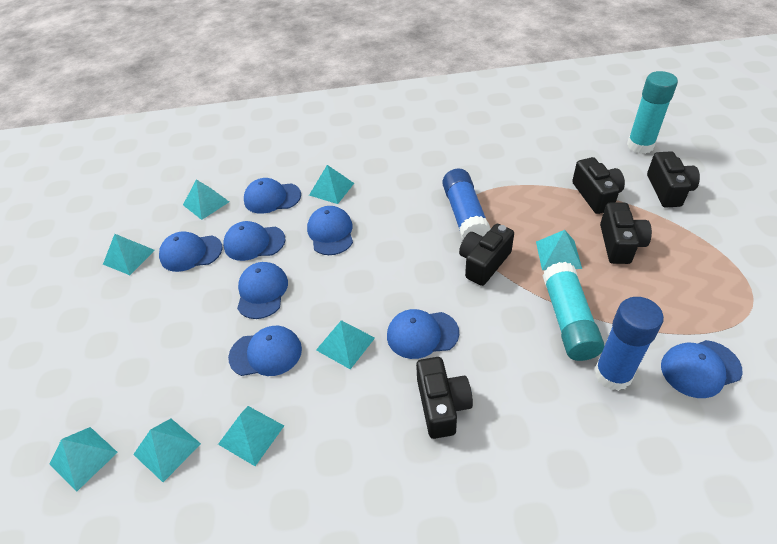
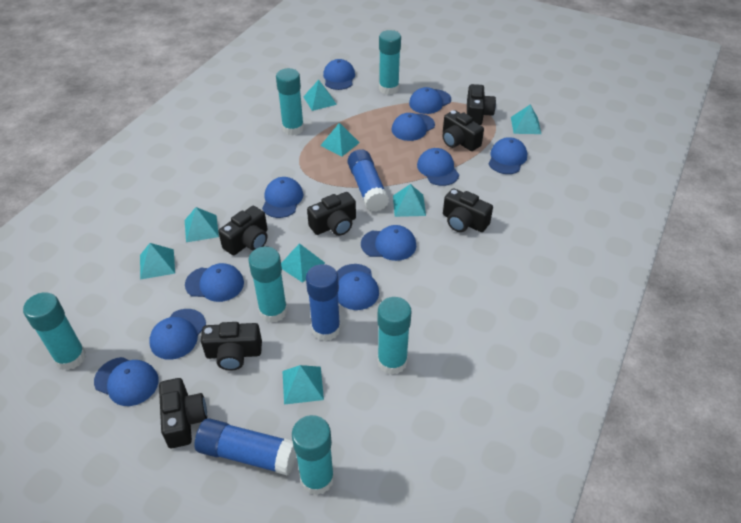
black camera: [416,357,473,439] [459,224,514,286] [572,157,625,214] [600,203,652,264] [647,151,700,207] = 5 -> [159,378,207,448] [201,322,262,371] [218,206,267,255] [307,192,356,236] [442,110,484,151] [443,188,493,232] [467,84,496,125] = 7
blue cap: [159,231,222,272] [223,221,285,261] [228,326,302,376] [237,262,288,319] [244,178,301,214] [307,206,353,255] [387,309,459,359] [661,340,743,398] = 8 -> [94,357,159,406] [149,309,206,360] [185,263,244,302] [262,177,303,218] [323,59,355,90] [337,264,379,310] [361,225,416,261] [392,113,435,141] [409,87,451,114] [417,148,459,186] [489,137,527,174] = 11
blue glue stick: [442,169,491,240] [594,297,664,391] = 2 -> [194,418,297,475] [306,264,341,341] [347,149,389,212] = 3
turquoise glue stick: [542,262,604,361] [627,71,678,154] = 2 -> [23,292,86,370] [248,246,287,323] [276,68,304,136] [292,415,334,495] [377,297,412,375] [379,30,401,95] = 6

